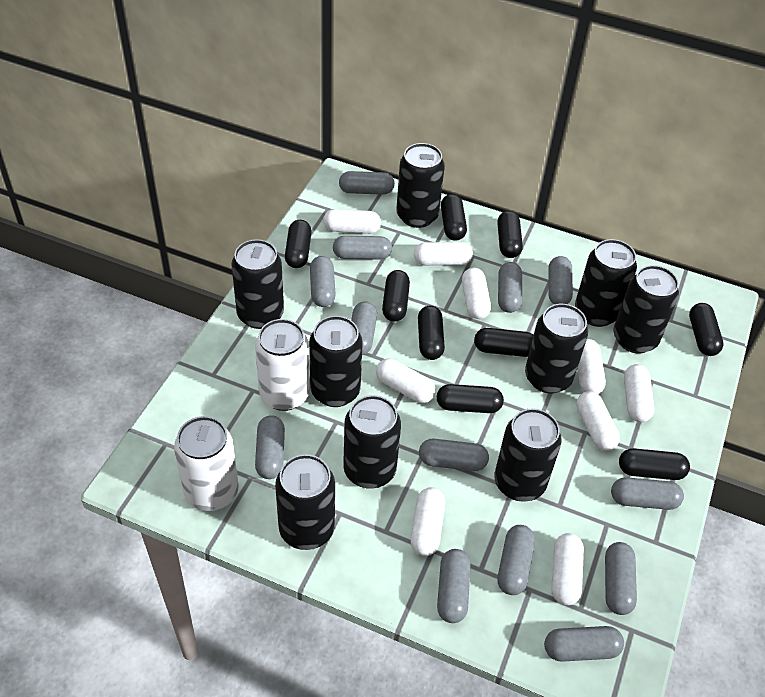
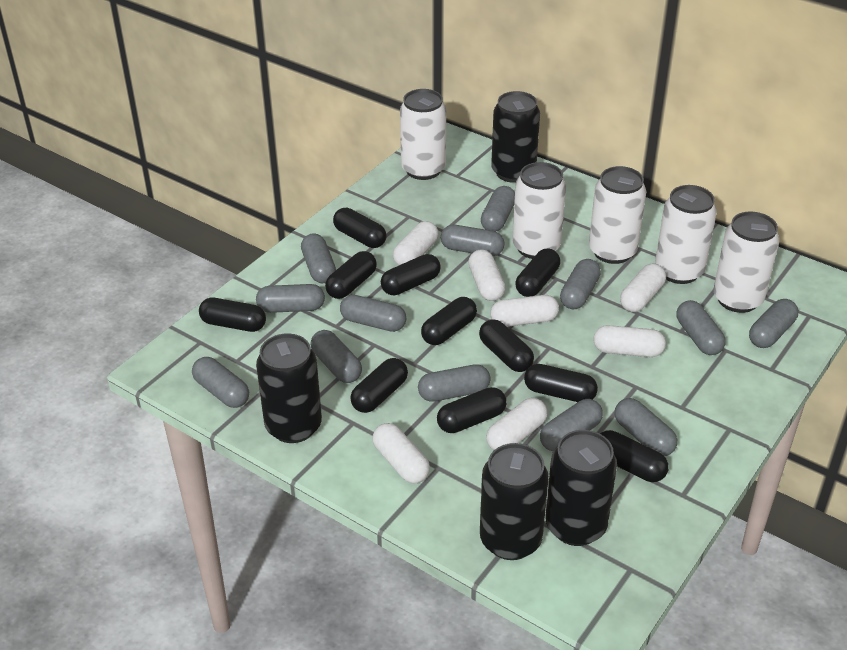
black can: [231,239,284,329] [275,454,335,550] [309,316,363,407] [343,395,401,489] [396,143,445,228] [494,408,562,502] [525,304,588,394] [575,239,637,327] [613,265,679,353] = 9 -> [256,333,322,443] [480,443,549,560] [491,91,540,183] [545,430,617,546] = 4
black capsule: [285,220,312,268] [382,270,410,322] [418,305,445,360] [437,384,504,413] [441,194,467,241] [474,328,533,357] [497,211,523,258] [619,448,690,480] [689,303,724,356] = 9 -> [199,298,266,332] [325,251,377,299] [333,208,386,248] [350,358,408,413] [381,254,441,295] [421,297,477,345] [437,387,507,433] [479,320,534,372] [516,248,560,297] [524,364,598,402] [600,430,669,482] = 11
white can: [174,416,239,511] [255,319,310,411] = 2 -> [400,89,446,180] [512,162,566,259] [589,166,646,264] [655,185,717,284] [713,212,780,313] = 5
white capsule: [323,209,381,234] [376,359,436,403] [411,487,445,556] [414,242,473,266] [462,268,491,319] [551,533,584,605] [576,391,620,451] [577,339,606,394] [624,364,654,422] = 9 -> [373,423,430,484] [393,221,439,266] [468,249,506,301] [486,398,547,450] [490,295,559,327] [593,325,666,357] [620,264,666,312] = 7

